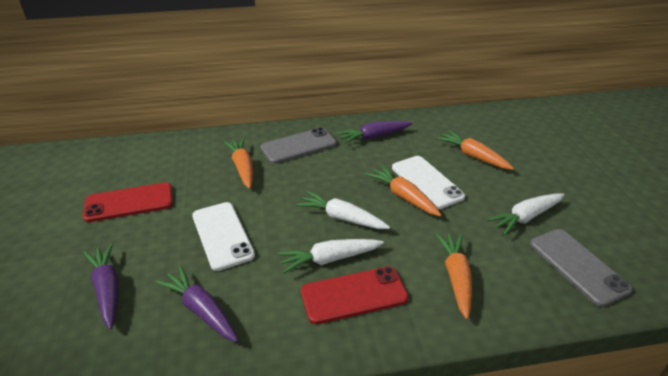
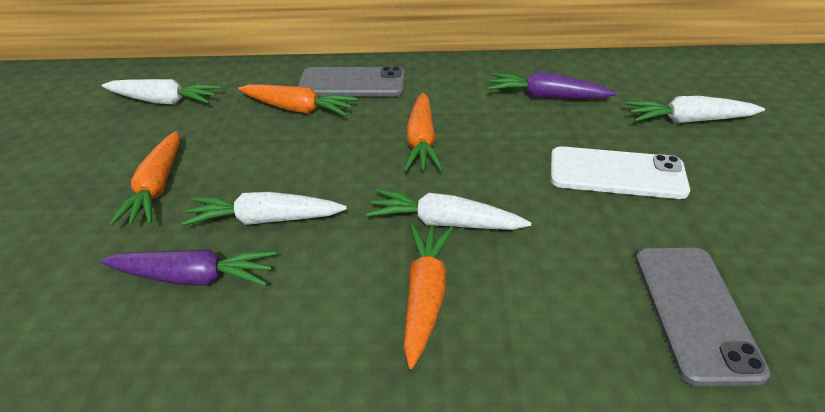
purple carrot: [83,243,119,329] [155,266,238,342] [336,121,412,144] = 3 -> [100,249,276,286] [488,72,617,99] = 2
red phone: [83,182,173,222] [301,267,408,324] = 2 -> none = 0
white carrot: [277,239,384,274] [296,191,390,229] [486,194,565,235] = 3 -> [102,79,221,105] [182,192,347,226] [366,189,531,230] [626,96,765,123] = 4
white phone: [192,202,255,271] [392,156,465,209] = 2 -> [551,146,690,199] = 1

